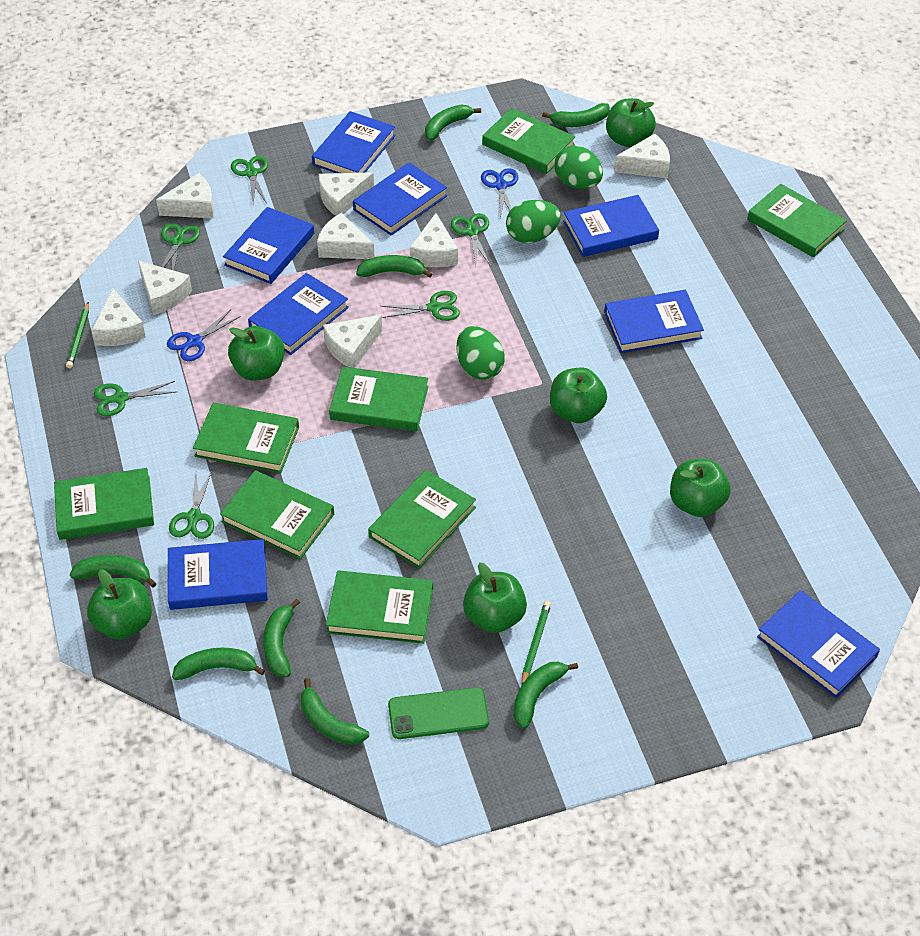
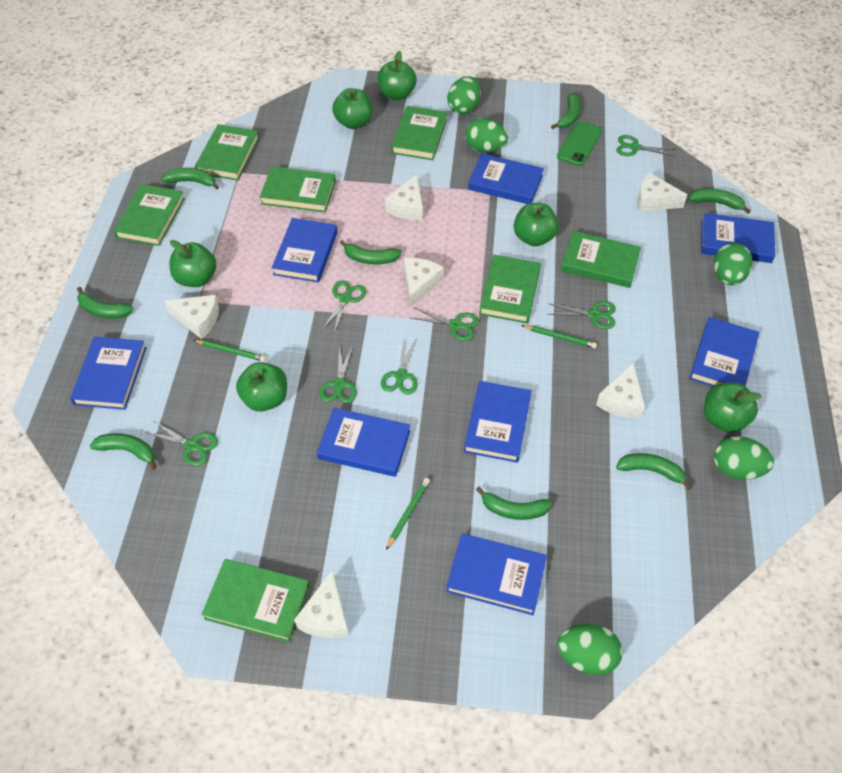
blue scissors: [167,309,241,361] [481,168,518,218] = 2 -> none = 0
green book: [54,468,154,540] [193,403,299,473] [220,470,334,559] [326,570,433,644] [329,366,428,431] [368,470,476,568] [482,108,575,174] [747,184,847,257] = 8 -> [113,184,185,246] [195,124,259,181] [201,559,310,642] [260,166,336,213] [391,106,447,160] [479,255,541,324] [561,231,641,288] = 7
green egg: [456,326,505,380] [506,200,561,243] [555,145,603,189] = 3 -> [447,76,481,114] [465,118,508,152] [557,624,623,675] [714,243,752,286] [714,436,774,480] = 5
green pencil: [66,302,89,368] [522,601,551,684] = 2 -> [194,339,266,361] [386,478,430,550] [521,325,597,348] = 3
green scissors: [94,381,175,416] [161,223,200,271] [169,470,214,539] [231,155,268,204] [381,291,460,321] [451,213,490,265] = 6 -> [145,421,218,466] [319,345,357,403] [322,280,366,333] [381,337,418,395] [412,308,479,341] [548,301,616,329] [616,135,676,156] = 7
white cheese: [92,289,146,346] [138,261,192,315] [156,173,214,218] [317,213,375,259] [319,172,374,216] [323,315,382,368] [410,213,458,267] [614,134,670,179] = 8 -> [164,295,219,339] [294,570,349,638] [385,175,423,220] [404,258,444,308] [596,363,645,418] [637,173,687,211] = 6

